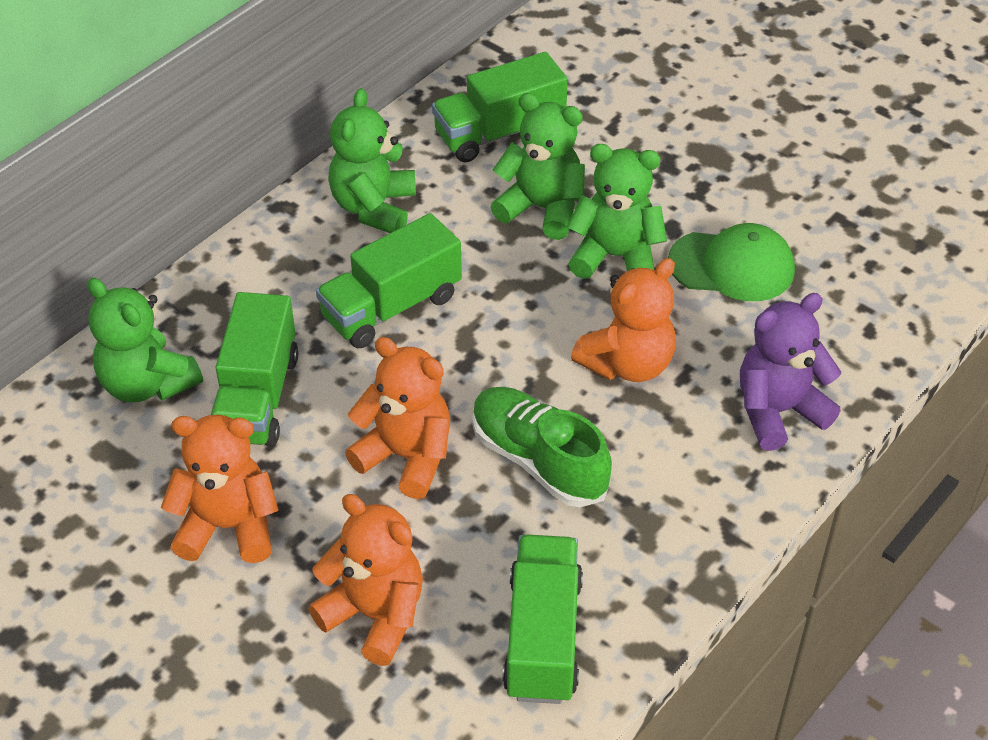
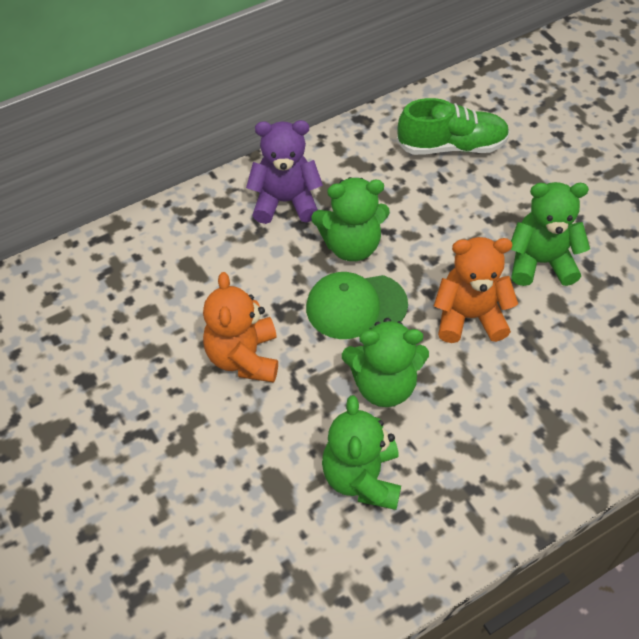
green truck: [211,292,298,447] [316,213,462,348] [432,52,568,162] [502,534,583,704] = 4 -> none = 0
orange teddy bear: [161,415,279,563] [308,494,423,666] [345,337,450,499] [571,258,676,382] = 4 -> [203,272,278,382] [434,237,518,343] = 2

